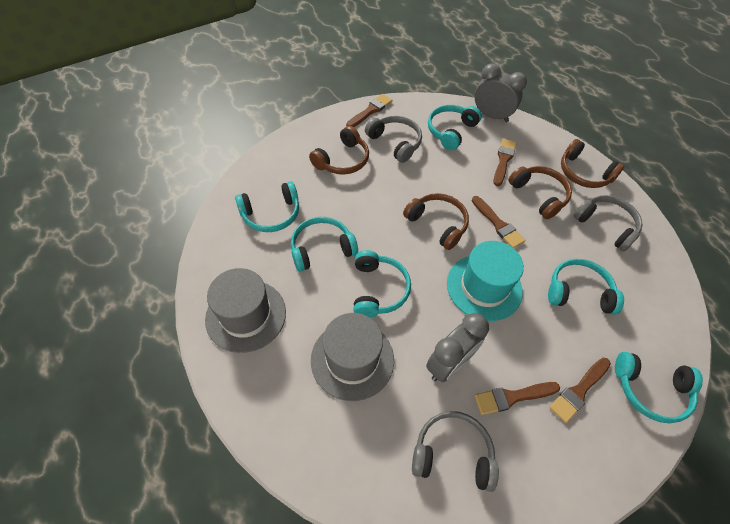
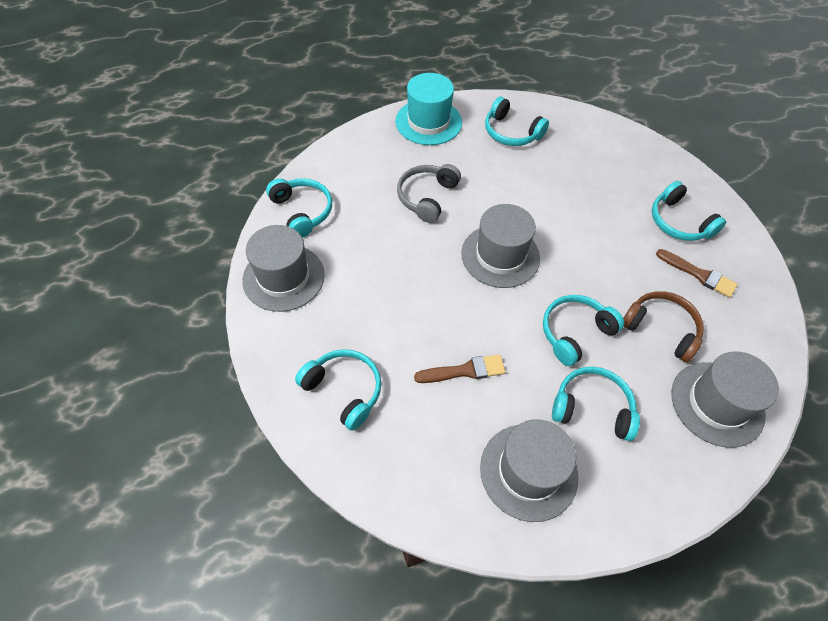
brown brush: [346,94,392,127] [472,196,525,248] [475,382,560,415] [494,138,517,186] [549,358,611,423] = 5 -> [414,355,505,383] [656,249,738,298] = 2
brown headphones: [309,126,369,175] [403,193,469,250] [509,166,572,219] [561,139,624,188] = 4 -> [623,291,704,362] = 1
grey clock: [426,313,489,382] [475,63,527,122] = 2 -> none = 0
grey hat: [205,268,286,353] [311,313,394,401] = 2 -> [242,225,325,312] [461,204,540,288] [480,420,578,522] [671,351,779,448] = 4
grey headphones: [365,116,422,163] [412,411,499,492] [574,195,642,251] = 3 -> [397,164,461,223] = 1

